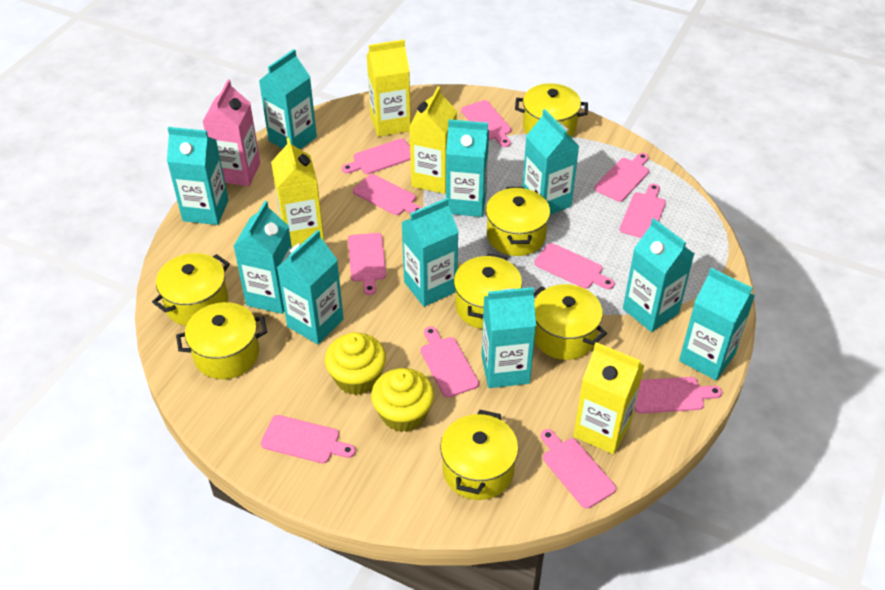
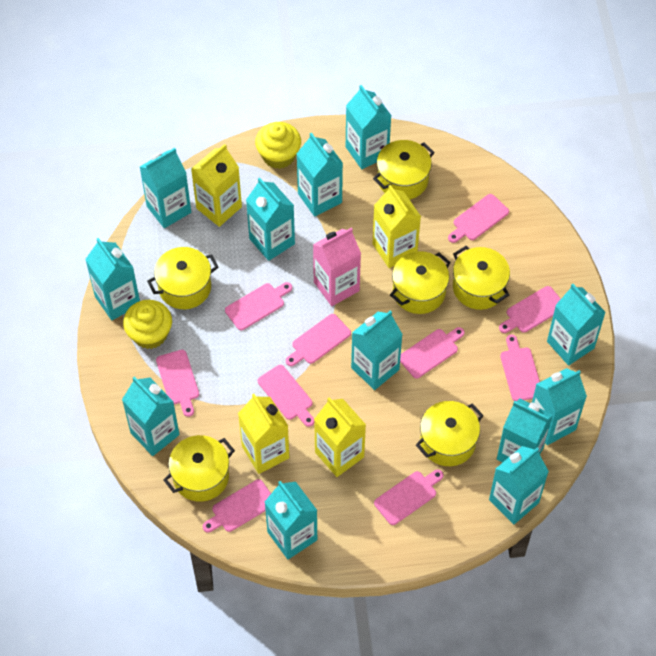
pink cutting board: [261,415,356,464] [342,139,411,174] [348,233,386,295] [353,174,422,215] [420,326,479,398] [461,100,511,147] [534,243,615,289] [541,429,616,509] [595,153,649,202] [620,184,666,238] [634,377,722,414] = 11 -> [156,350,199,417] [203,479,271,533] [225,282,292,330] [258,365,314,427] [286,314,351,366] [374,469,444,525] [400,327,465,378] [448,194,509,243] [499,286,561,333] [500,335,540,401] = 10
turquoise carton: [167,127,229,225] [234,201,292,314] [259,49,317,149] [277,230,344,344] [401,198,458,307] [446,119,489,217] [481,287,536,388] [522,109,579,215] [623,218,694,332] [679,268,755,380] = 10 -> [85,238,140,320] [122,377,180,456] [140,148,191,228] [246,178,295,261] [265,481,317,559] [297,133,343,217] [346,85,391,169] [351,310,403,390] [489,446,549,524] [497,398,553,463] [532,368,587,445] [547,284,606,366] = 12
yellow pot: [152,253,230,326] [176,302,267,379] [440,410,519,500] [454,254,522,329] [486,187,550,256] [515,83,588,137] [534,284,607,360] = 7 -> [147,247,219,309] [163,435,235,502] [373,140,435,200] [390,251,451,314] [416,401,484,466] [453,246,510,310] = 6

